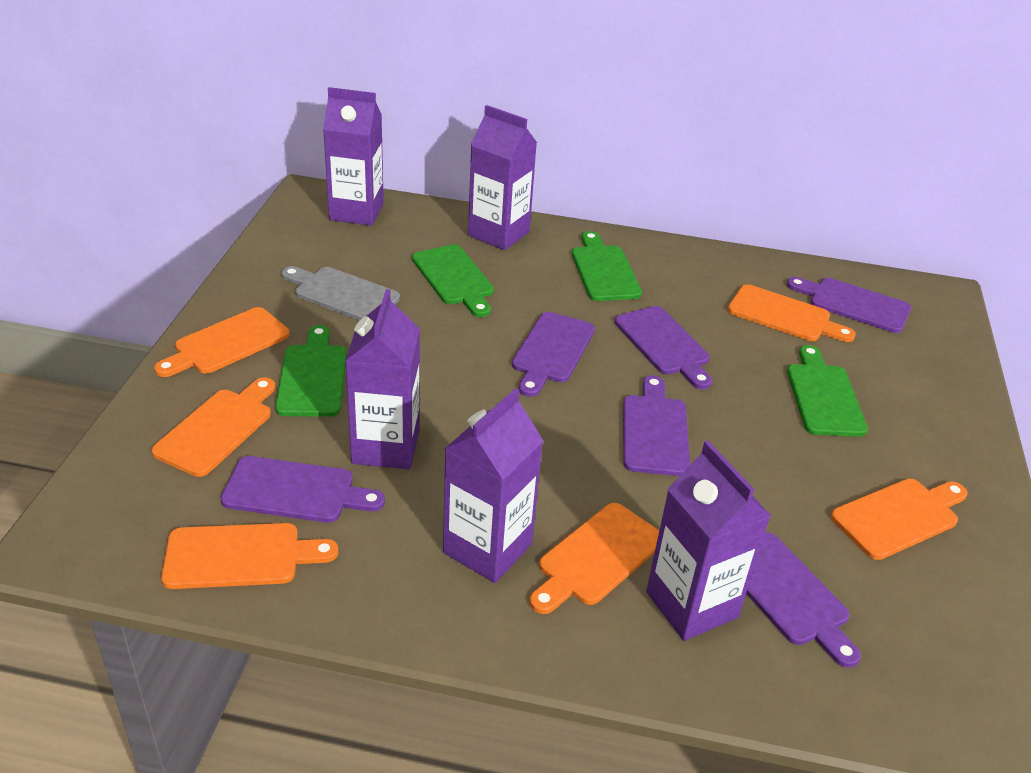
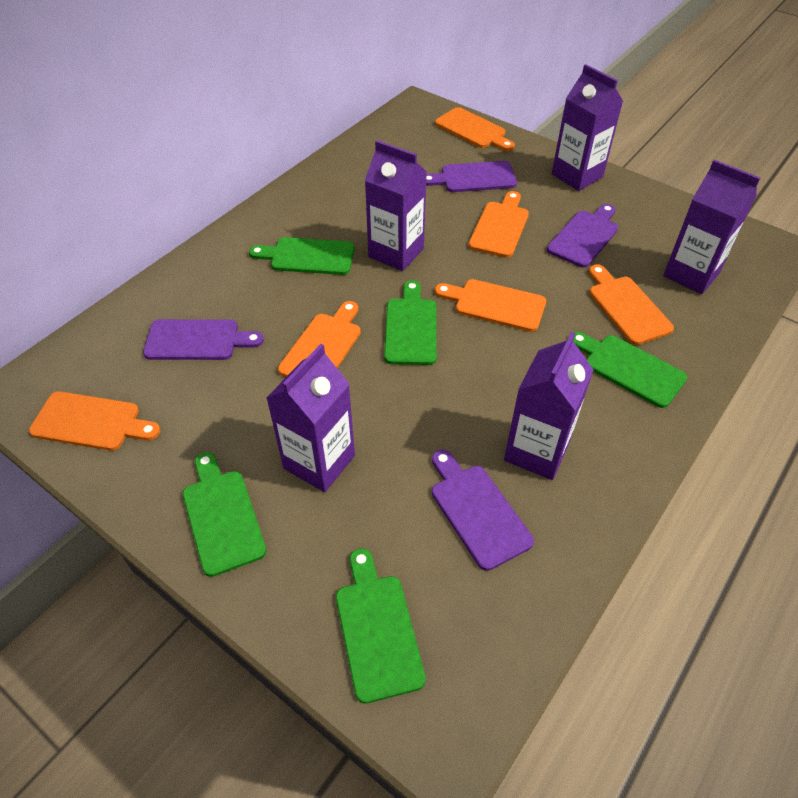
green cutting board: [275,325,347,417] [412,245,494,317] [572,231,642,301] [787,345,868,437] = 4 -> [183,452,267,577] [249,237,354,275] [336,548,426,704] [384,280,437,365] [573,332,687,408] = 5
grey cutting board: [281,266,400,320] = 1 -> none = 0
purple cutting board: [221,456,385,523] [512,312,595,397] [615,306,712,389] [623,375,690,476] [746,532,861,668] [787,277,911,333] = 6 -> [143,319,264,360] [426,161,517,192] [432,450,534,571] [547,204,618,268] = 4

